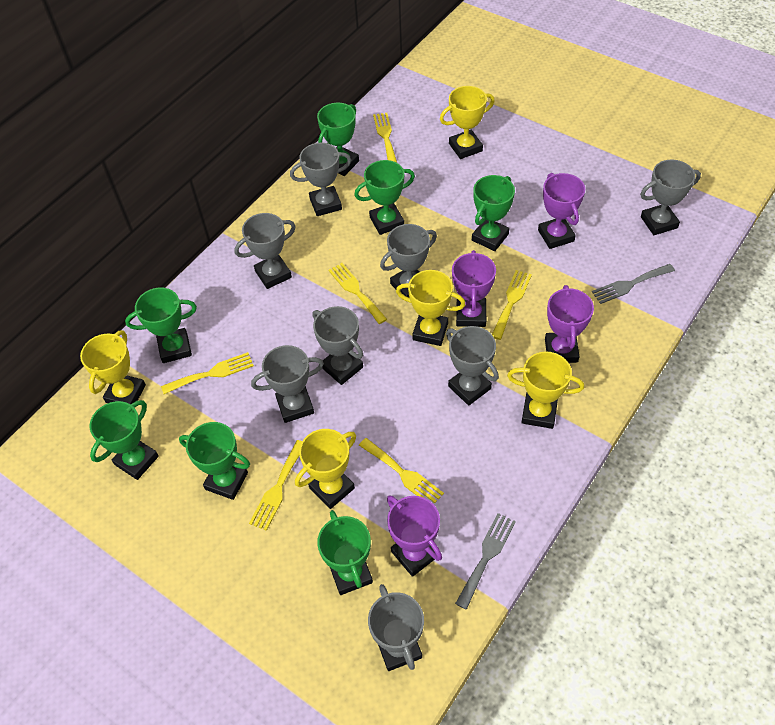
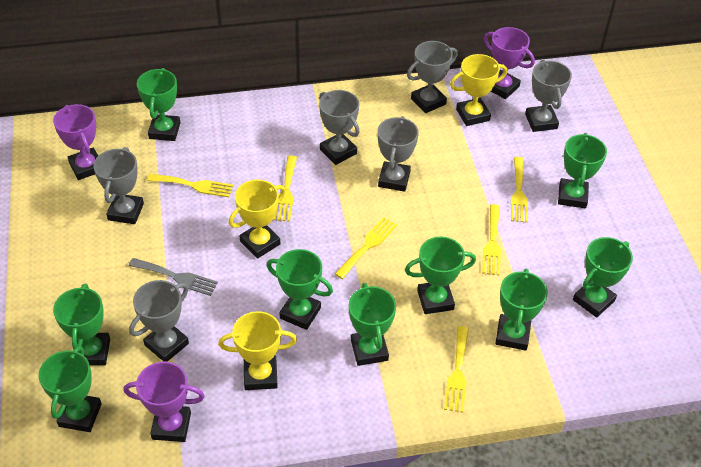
green trophy: [90,400,159,480] [125,288,197,363] [179,422,250,500] [317,103,359,176] [317,510,373,595] [354,160,415,235] [472,175,515,251] = 7 -> [39,346,102,432] [53,284,110,366] [137,68,180,141] [267,249,333,330] [349,283,396,366] [405,237,476,314] [495,269,548,351] [558,133,607,208] [573,237,633,318] = 9
grey fork: [455,513,516,610] [592,264,675,304] = 2 -> [129,258,218,296] = 1
grey trophy: [234,213,296,289] [251,345,324,423] [290,143,351,216] [313,306,363,385] [368,584,424,671] [380,224,437,297] [446,326,499,406] [640,160,701,235] = 8 -> [93,147,144,224] [129,280,189,362] [319,90,360,165] [377,116,419,192] [407,41,458,113] [525,60,572,132] = 6
purple trophy: [387,495,442,577] [452,250,496,327] [538,173,585,249] [545,285,594,363] = 4 -> [53,104,98,180] [123,362,205,442] [484,27,535,99] = 3
yellow trophy: [80,330,146,404] [295,429,356,509] [396,270,466,346] [440,86,495,159] [507,351,584,429] = 5 -> [218,311,297,390] [229,180,286,259] [450,54,507,126] = 3

